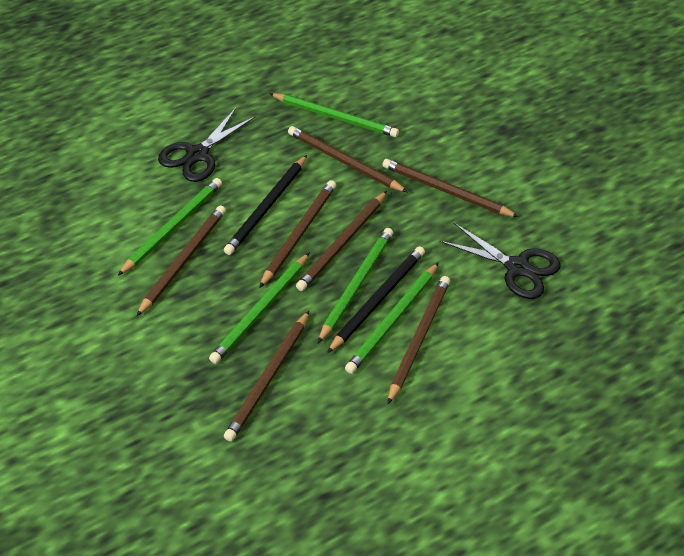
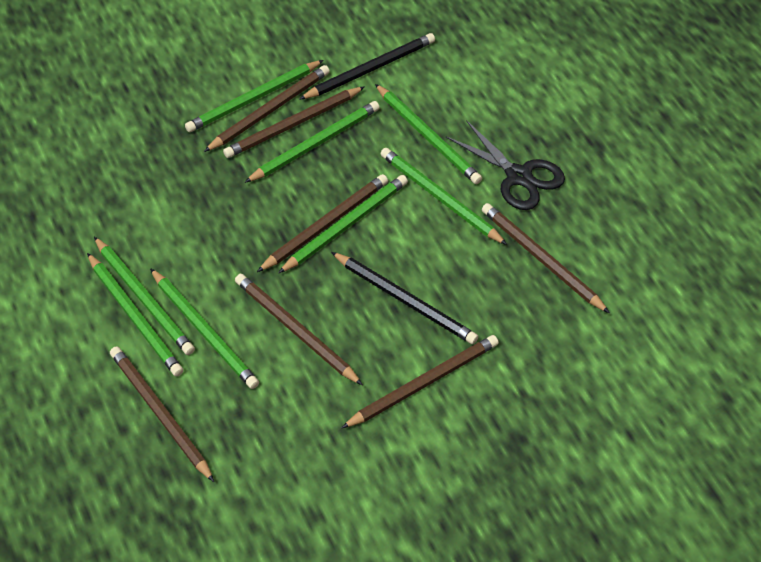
black scissors: [158,108,256,182] [440,223,561,299] = 2 -> [446,120,565,210] = 1
green pencil: [118,178,222,276] [209,253,309,364] [269,93,399,137] [318,228,393,343] [345,262,439,374] = 5 -> [87,253,183,377] [94,237,195,355] [150,268,259,389] [185,60,324,132] [244,101,380,183] [278,175,408,273] [375,84,482,184] [381,148,507,245] = 8

